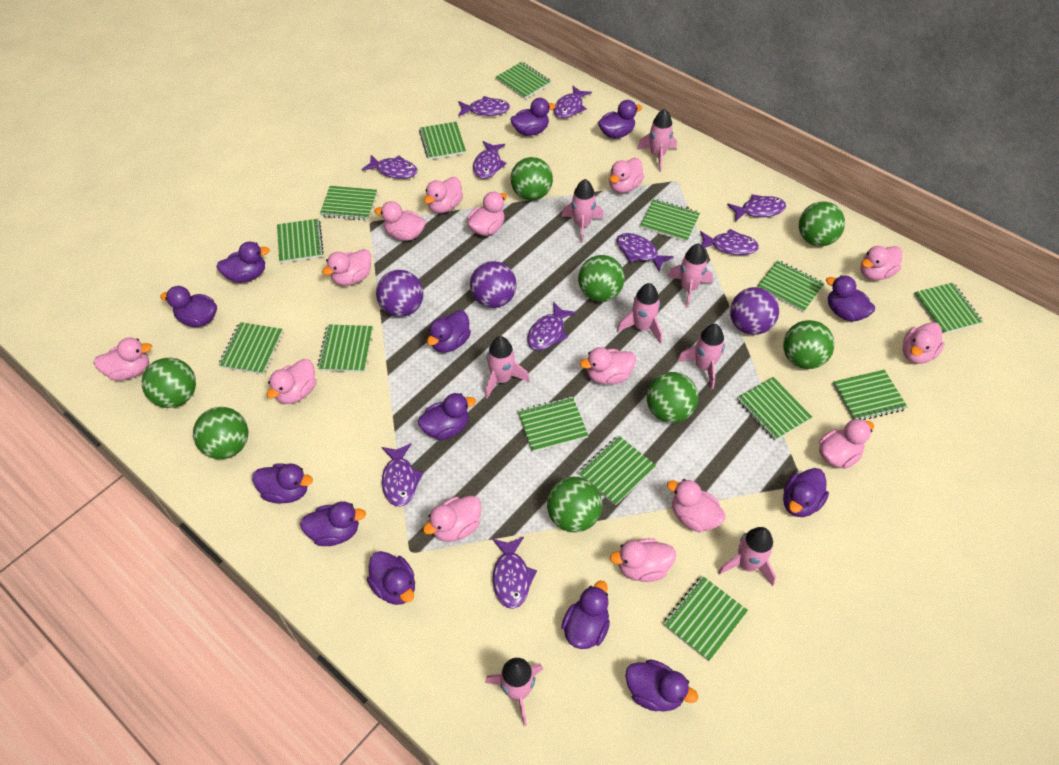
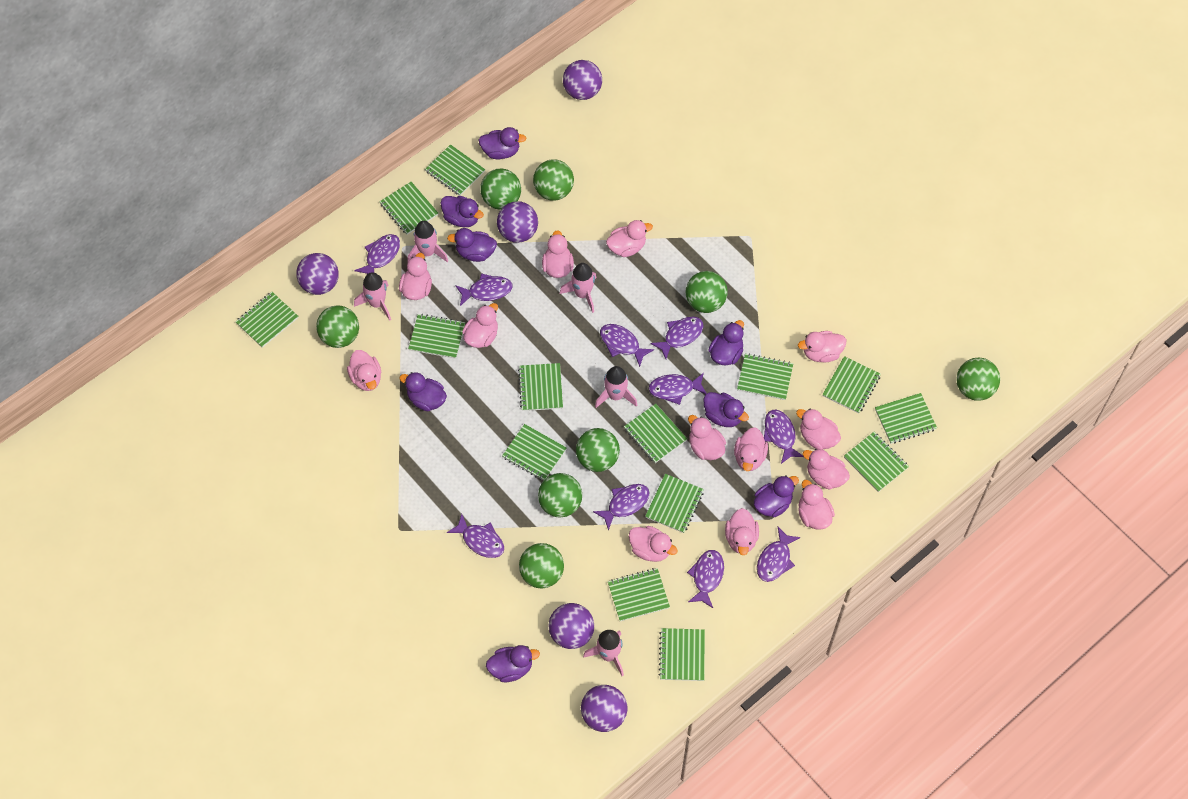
pink duck: [93,337,152,381] [267,359,316,404] [322,249,371,286] [374,201,426,241] [423,496,481,542] [424,177,463,213] [467,192,507,236] [580,347,636,385] [609,158,644,193] [610,538,676,582] [667,479,726,532] [819,419,874,469] [860,246,903,280] [903,322,945,364] = 14 -> [347,350,381,391] [399,253,432,300] [462,303,498,348] [542,230,574,278] [606,220,653,257] [629,526,678,562] [688,415,726,460] [725,508,759,555] [734,427,768,471] [796,409,841,450] [798,331,846,362] [798,480,835,530] [803,449,850,490] = 13
pink rocket: [485,336,529,399] [485,658,543,726] [561,179,604,243] [617,283,662,344] [637,109,677,171] [668,244,713,308] [678,324,725,389] [718,527,776,586] = 8 -> [354,272,391,321] [407,221,448,263] [560,263,596,313] [583,630,624,676] [595,366,637,408] = 5
purple ball: [376,270,423,317] [470,261,517,308] [730,287,779,335] = 3 -> [296,253,339,295] [497,201,538,243] [548,603,594,649] [563,60,602,100] [581,685,627,732] = 5
purple duck: [160,286,217,327] [216,242,270,283] [252,463,313,504] [300,501,366,546] [367,551,415,605] [418,393,476,440] [427,310,471,353] [511,98,556,136] [561,581,610,649] [598,100,642,139] [625,659,698,712] [783,468,829,517] [826,275,875,322] = 13 -> [399,372,447,411] [441,196,484,227] [447,228,497,262] [478,127,527,159] [486,645,540,682] [703,392,749,427] [708,320,744,366] [754,475,799,517] = 8

